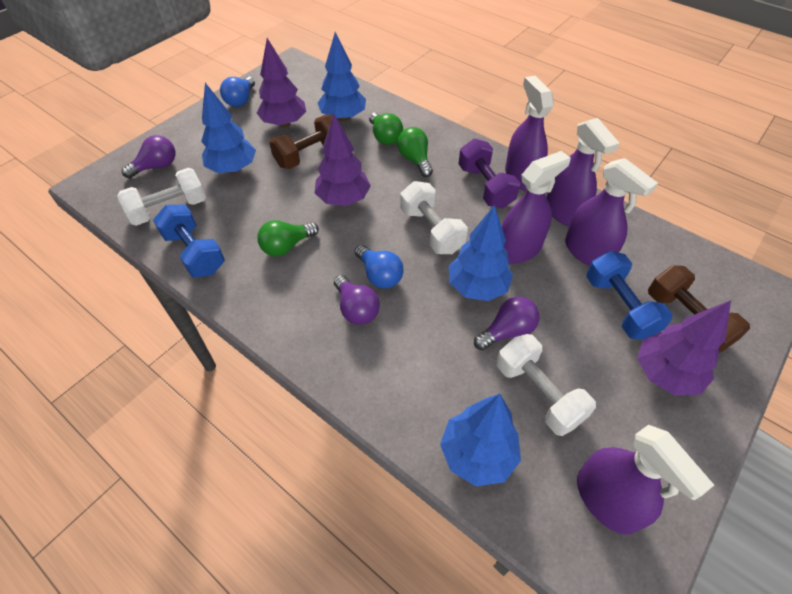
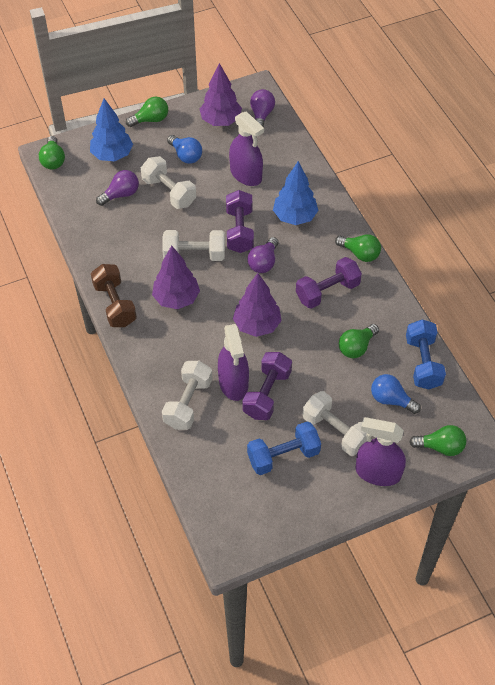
blue tree: [201,83,256,173] [318,32,366,121] [440,394,521,486] [449,205,513,301] = 4 -> [90,98,133,161] [273,161,318,225] = 2
brown dumbbell: [269,115,333,169] [648,265,750,353] = 2 -> [91,264,137,327] = 1
green light bulb: [257,220,319,257] [369,113,403,145] [397,127,433,177] = 3 -> [39,136,65,170] [126,96,168,127] [335,234,381,262] [339,324,379,358] [409,425,466,456] = 5
purple dumbbell: [459,139,520,208] = 1 -> [226,190,254,253] [242,352,292,420] [296,257,362,309] = 3
purple spray bottle: [502,151,571,263] [505,76,554,191] [546,118,620,226] [565,158,658,266] [577,425,714,535] = 5 -> [218,324,249,401] [229,111,264,186] [356,417,406,486] = 3
white dumbbell: [117,168,206,226] [400,181,468,254] [496,334,596,436] = 3 -> [141,156,196,209] [162,230,225,261] [162,361,212,430] [303,391,367,456] = 4

